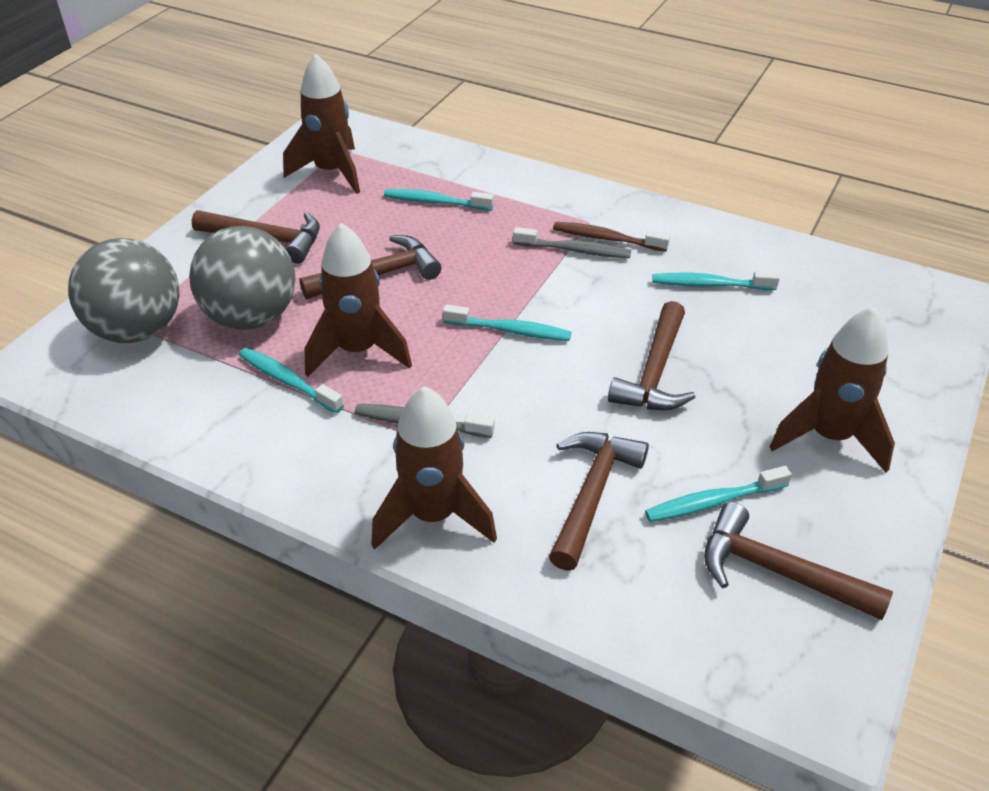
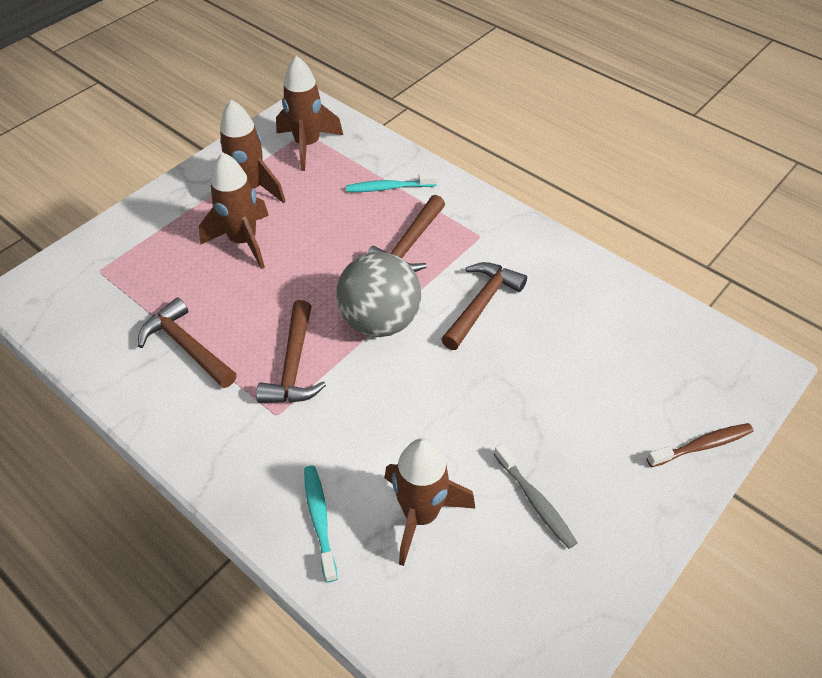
brown hammer: [192,210,320,263] [299,235,441,299] [549,432,649,571] [608,301,696,410] [704,502,893,620] = 5 -> [138,297,237,388] [256,300,326,403] [367,195,445,272] [441,262,527,350] = 4
grey ball: [68,238,180,343] [189,226,296,330] = 2 -> [336,252,421,337] = 1
grey toothbrush: [355,404,495,438] [513,227,631,258] = 2 -> [494,443,577,549] = 1
turquoise toothbrush: [239,348,344,413] [384,189,494,211] [443,304,571,341] [645,466,792,522] [652,271,780,290] = 5 -> [304,465,337,583] [346,173,437,192] = 2

